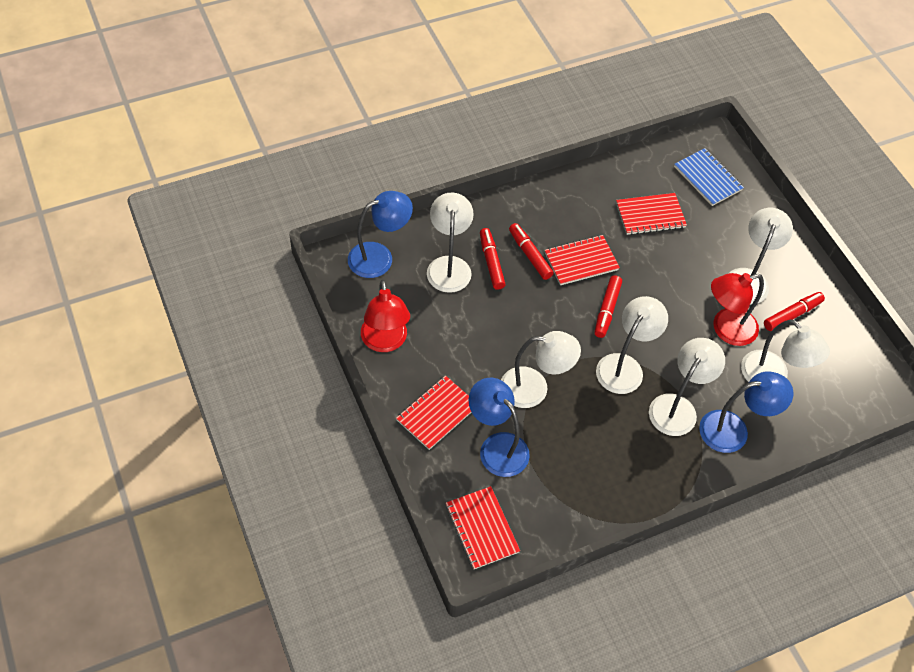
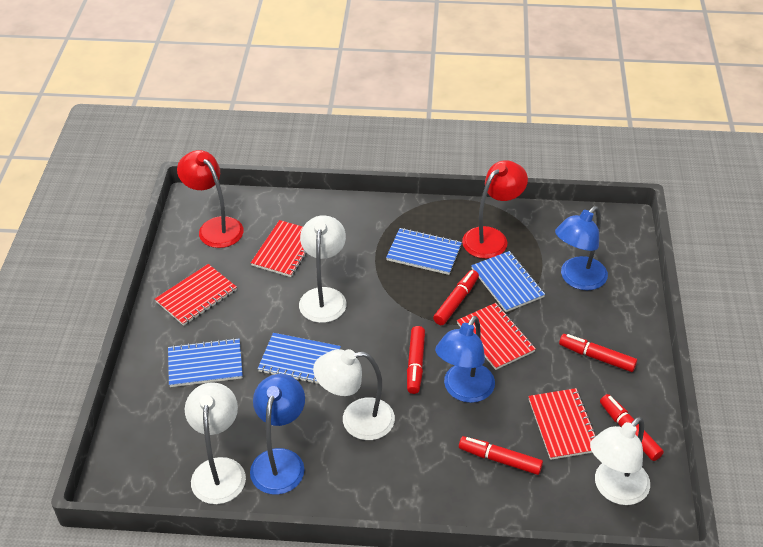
blue notebook: [674,148,744,206] = 1 -> [168,338,243,387] [258,333,341,384] [386,228,462,275] [471,251,545,312] = 4
red marker: [480,228,506,290] [509,223,554,280] [595,275,622,338] [764,292,825,331] = 4 -> [407,326,425,394] [433,270,479,325] [459,436,543,475] [559,334,637,372] [600,394,664,461] = 5
white lamp: [427,193,474,293] [501,331,581,408] [596,296,668,394] [649,338,725,436] [728,208,793,305] [741,320,830,382] = 6 -> [185,382,246,504] [299,215,346,323] [313,349,395,440] [590,417,650,505] = 4

